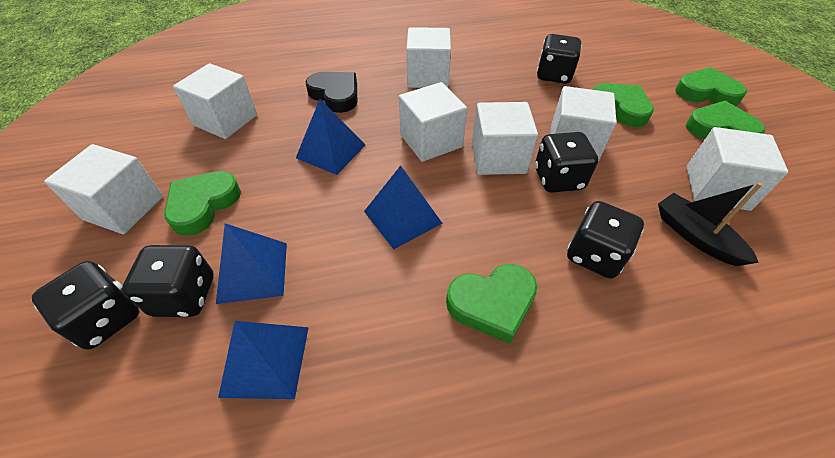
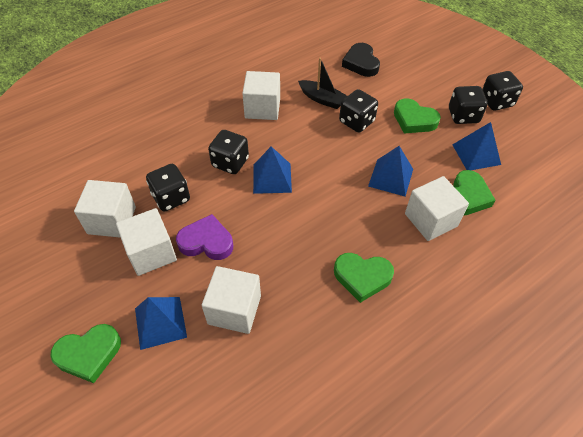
green heart: [164,171,241,236] [446,264,538,344] [593,83,654,127] [675,67,747,106] [686,101,765,139] = 5 -> [50,324,121,383] [334,253,394,303] [394,98,441,133] [453,170,495,216] = 4
purple heart: none = 0 -> [176,214,233,260] = 1
white cube: [44,144,163,234] [173,63,257,139] [399,82,467,162] [406,27,451,88] [472,102,538,175] [550,86,616,162] [687,127,788,211] = 7 -> [74,180,136,238] [116,208,177,276] [202,266,261,334] [242,71,280,120] [405,176,469,241] = 5

